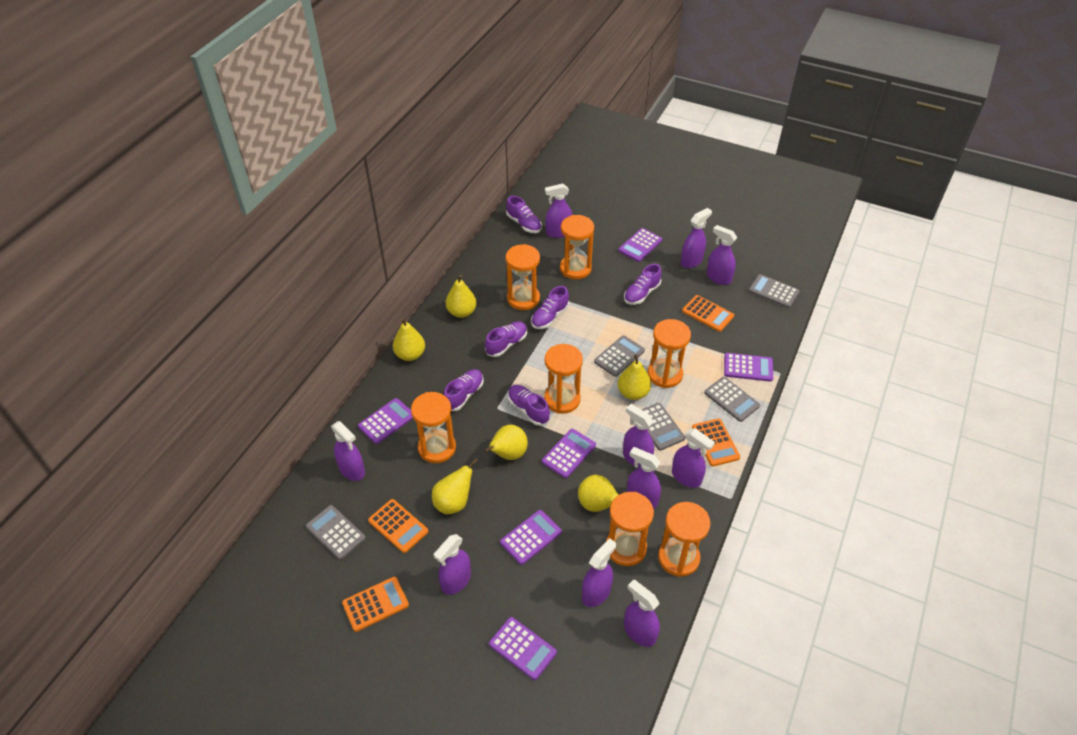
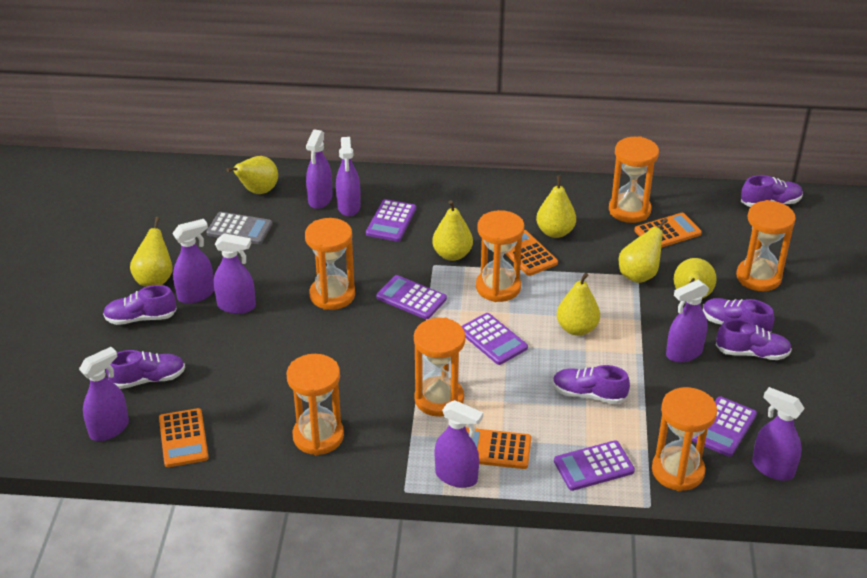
grey calculator: [306,505,366,560] [594,335,645,377] [641,403,685,451] [704,377,760,422] [749,274,800,308] = 5 -> [206,212,273,244] = 1
purple calculator: [358,398,413,444] [489,617,557,680] [500,510,562,565] [542,429,596,478] [618,228,662,262] [724,353,773,382] = 6 -> [366,199,416,242] [376,275,447,319] [462,313,528,365] [554,440,635,491] [692,397,757,457] = 5
purple spray bottle: [331,421,365,481] [434,534,471,595] [545,184,572,238] [582,538,617,607] [623,404,654,468] [624,579,660,647] [627,447,661,509] [672,428,715,488] [681,208,712,268] [706,225,737,285] = 10 -> [79,347,129,441] [172,219,214,303] [214,233,256,314] [306,130,333,209] [336,137,361,216] [435,400,483,488] [666,280,709,362] [752,387,805,481] = 8
yellow pear: [393,318,425,361] [432,458,478,514] [446,275,477,318] [484,425,528,460] [578,475,619,512] [618,354,651,400] = 6 -> [130,217,173,287] [226,156,278,194] [432,200,473,261] [536,176,576,238] [557,273,600,336] [619,218,668,283] [674,258,717,299] = 7

